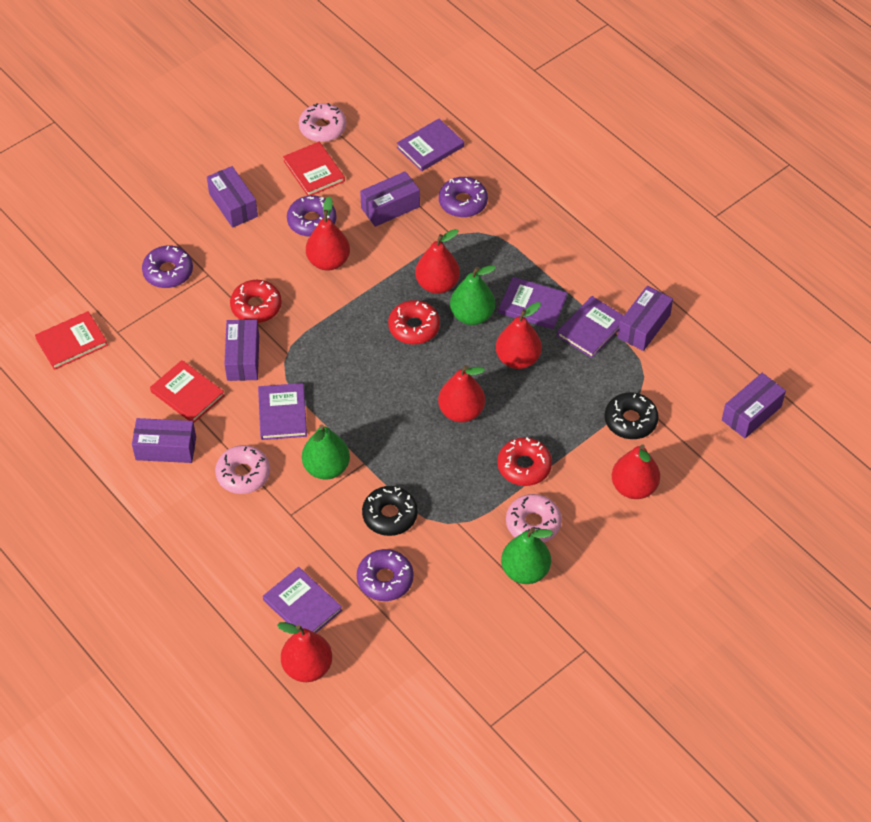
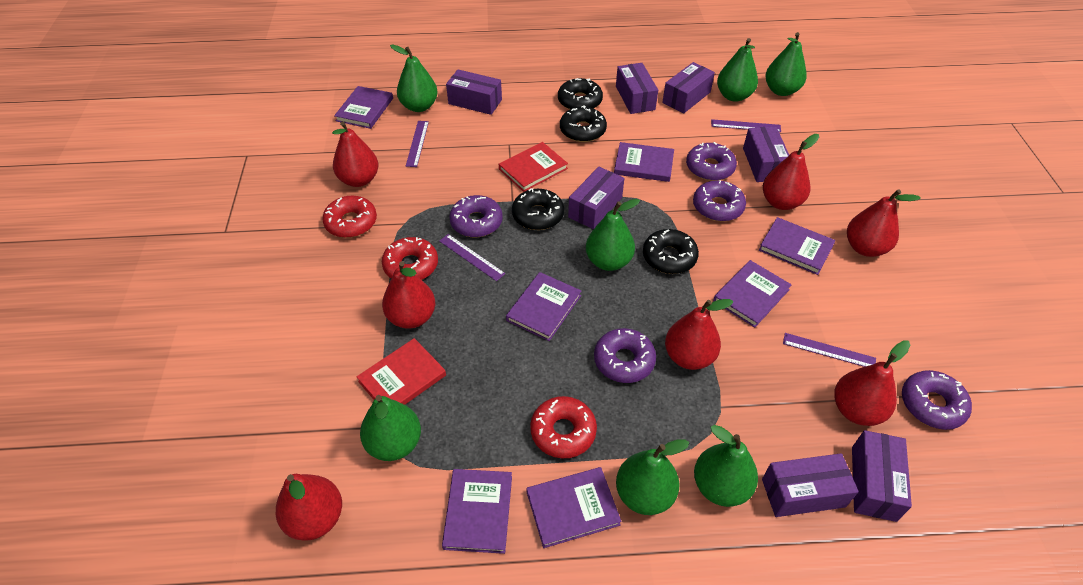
black donut: [362,486,418,536] [604,392,659,439] = 2 -> [512,188,564,230] [558,78,603,110] [560,105,607,142] [643,229,699,274] = 4
green pear: [302,424,350,480] [450,265,496,325] [501,527,553,584] = 3 -> [360,395,421,461] [390,45,438,112] [586,199,640,271] [616,439,689,515] [694,425,758,507] [717,38,758,102] [765,32,807,96] = 7
pink donut: [215,445,270,494] [299,103,347,142] [506,494,562,543] = 3 -> none = 0
purple book: [258,383,307,440] [263,567,342,633] [397,119,464,171] [499,277,567,329] [557,296,624,358] = 5 -> [334,86,393,129] [442,469,512,554] [506,272,581,341] [526,467,621,548] [614,142,674,182] [713,260,792,328] [759,217,835,275] = 7
purple box: [132,418,196,463] [207,166,258,228] [224,319,259,381] [360,171,420,227] [618,286,673,351] [722,373,786,438] = 6 -> [446,69,502,115] [568,167,624,230] [616,63,658,114] [662,62,715,114] [743,126,789,182] [762,453,859,517] [852,430,912,522] = 7
purple donut: [142,245,193,288] [287,195,337,237] [357,549,414,601] [439,177,488,217] = 4 -> [449,195,503,237] [594,328,656,383] [686,142,737,181] [693,180,746,221] [902,370,972,430] = 5
purple ruler: none = 0 -> [406,121,429,167] [439,234,506,281] [711,119,781,132] [783,333,876,367] = 4
red book: [35,311,108,370] [150,360,225,423] [283,142,345,196] = 3 -> [357,338,446,405] [499,142,568,192] = 2
red pear: [277,622,332,682] [306,196,350,271] [415,229,460,294] [438,365,485,422] [496,302,542,369] [612,444,660,499] = 6 -> [276,474,342,541] [332,122,378,187] [382,261,435,329] [665,299,733,370] [763,134,819,210] [834,340,910,426] [847,189,921,257] = 7

